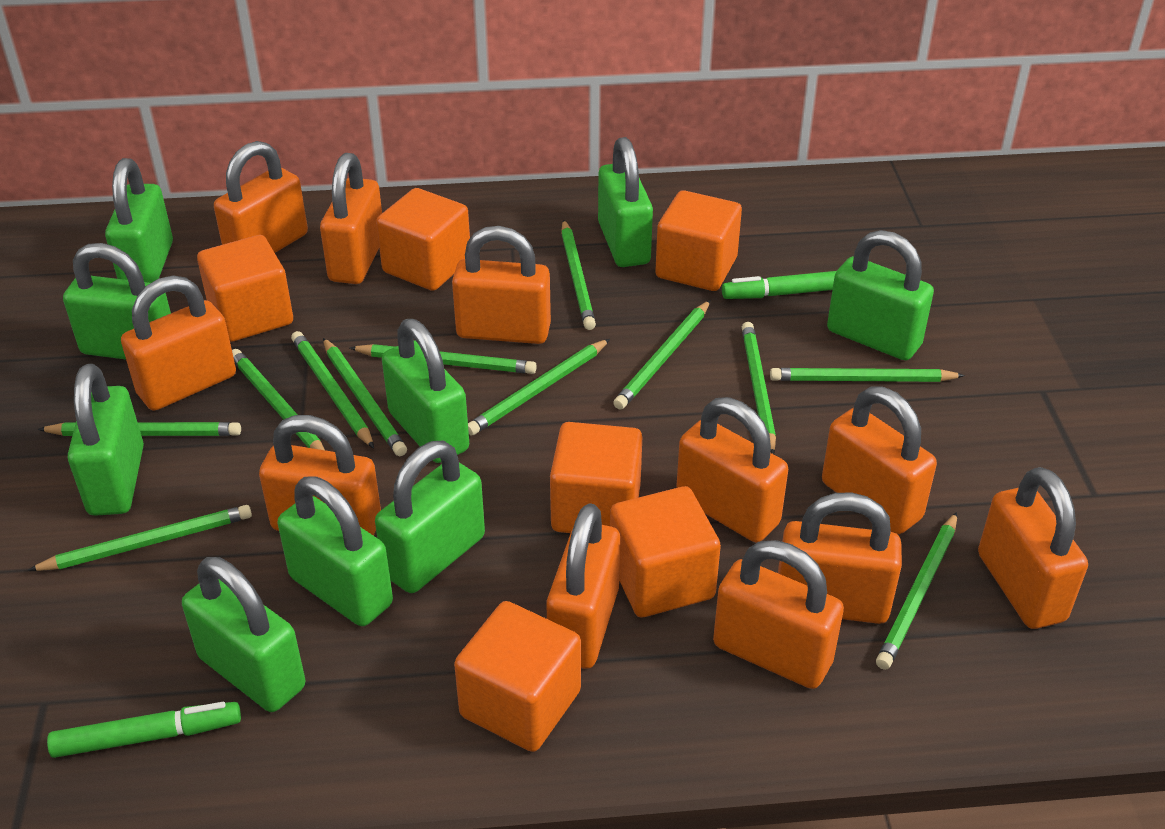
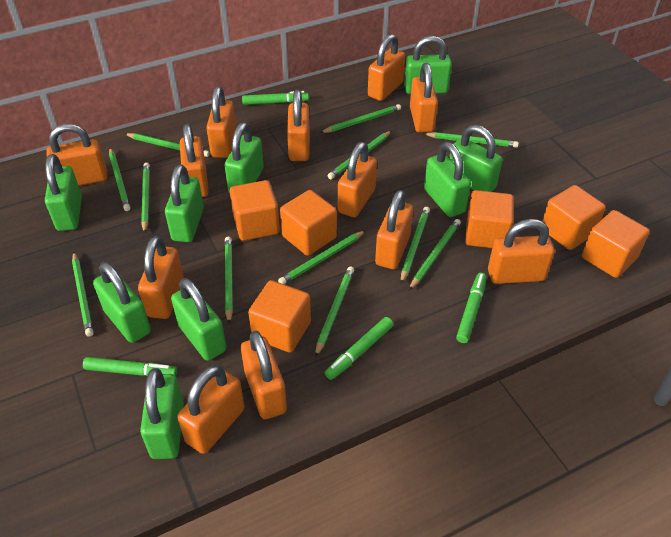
green marker: [47,702,241,758] [722,271,837,299] = 2 -> [83,357,177,376] [242,91,309,105] [325,317,394,380] [456,273,487,343] = 4
orange padlock: [121,275,236,410] [214,141,308,253] [259,415,381,536] [320,153,382,284] [452,226,551,344] [546,503,620,669] [676,397,788,542] [713,540,844,689] [778,492,902,624] [822,387,937,534] [978,467,1088,629] = 11 -> [46,124,107,186] [138,236,183,319] [177,365,245,454] [180,124,209,197] [206,86,236,158] [241,331,287,419] [287,90,310,161] [338,142,377,217] [368,34,405,101] [375,190,413,269] [410,63,438,133] [488,219,555,284] = 12

